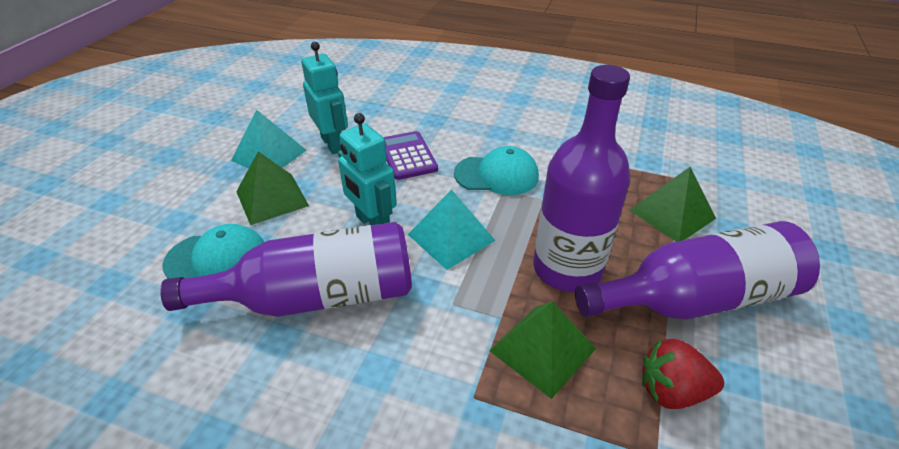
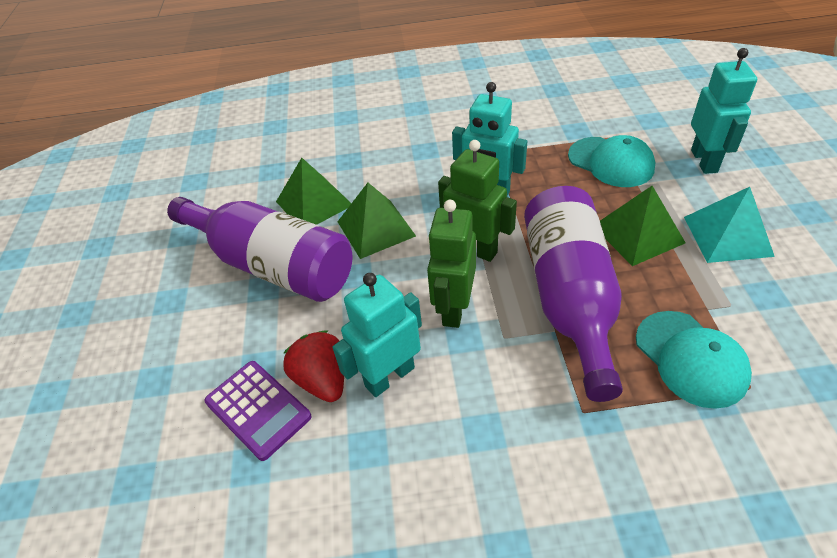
green robot: none = 0 -> [427,200,476,328] [438,140,517,262] = 2
purple bottle: [160,222,412,317] [533,65,631,292] [575,221,820,319] = 3 -> [167,197,353,302] [524,186,623,402] = 2
turquoise pyramid: [231,110,307,168] [408,189,496,270] = 2 -> [684,187,775,263] = 1
turquoise robot: [301,42,348,154] [338,113,397,225] = 2 -> [332,273,422,397] [452,82,527,196] [691,48,757,174] = 3

